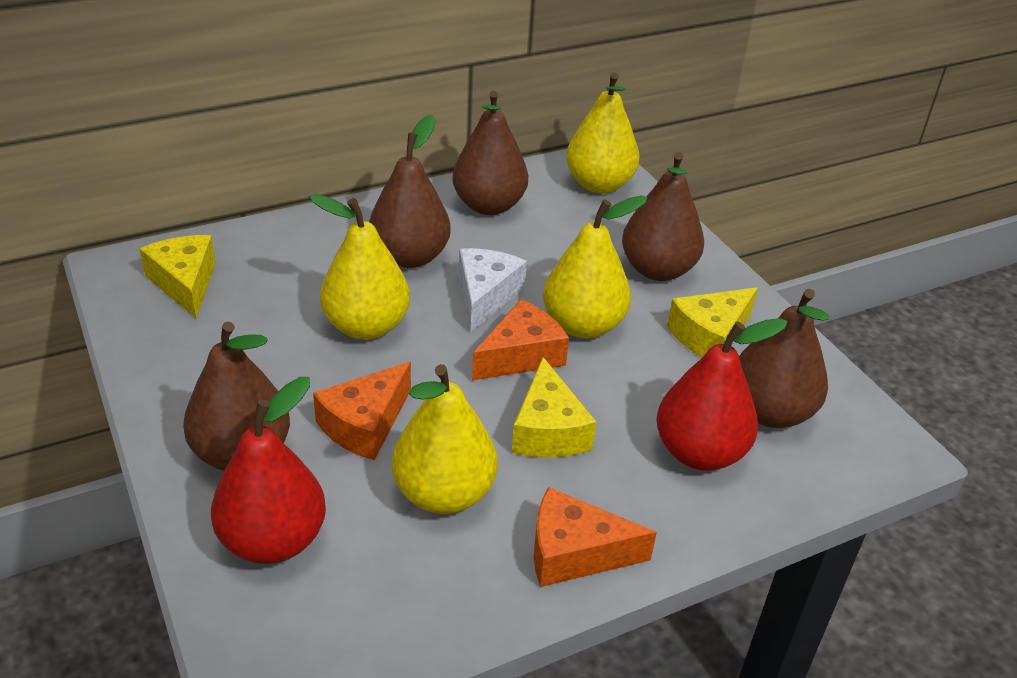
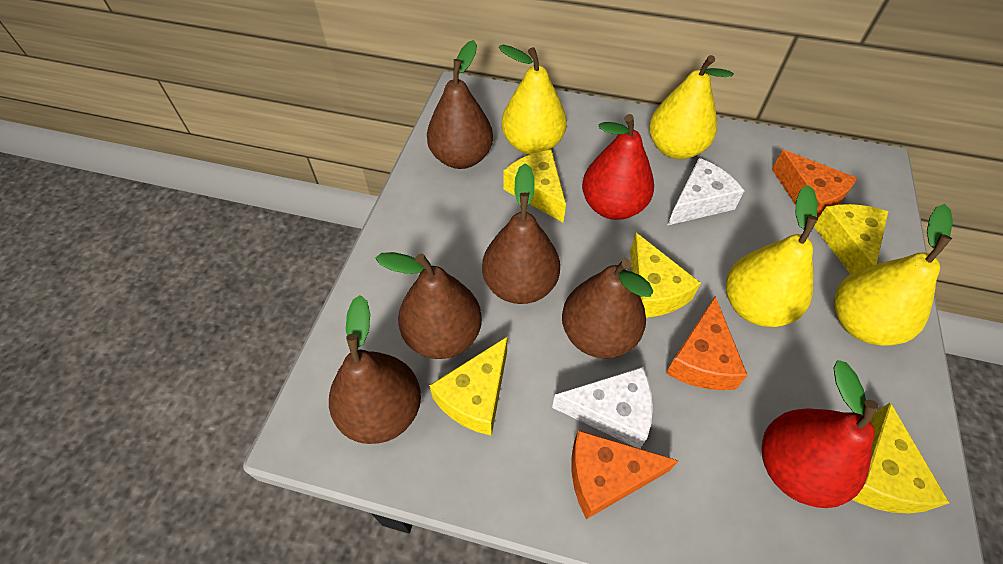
white cheese: [459,248,527,332] = 1 -> [552,367,653,449] [667,158,745,226] = 2
yellow cheese: [140,235,216,319] [512,357,596,458] [667,287,758,357] = 3 -> [429,337,507,436] [503,150,566,223] [630,233,701,317] [814,204,888,274] [852,403,949,514] = 5

